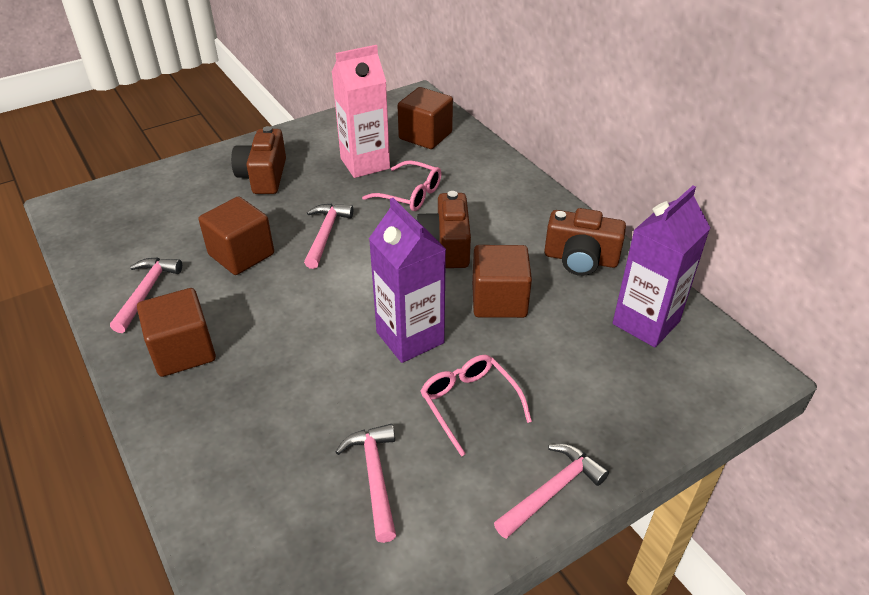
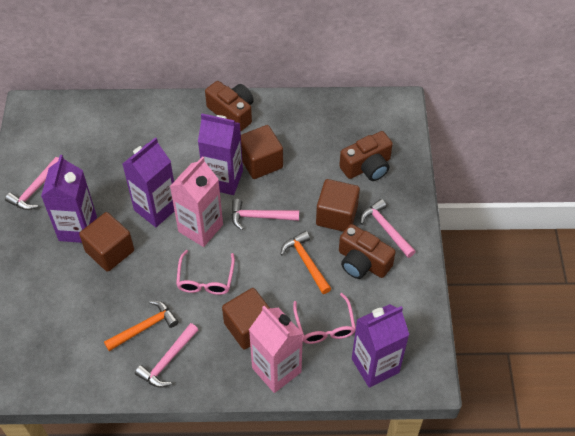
orange hammer: none = 0 -> [104,301,179,351] [280,231,331,294] = 2
pink carton: [332,45,390,178] = 1 -> [170,156,223,247] [249,306,303,393] = 2
purple carton: [369,198,446,363] [613,185,710,347] = 2 -> [41,155,97,243] [123,137,174,227] [198,114,243,195] [352,304,409,388] = 4

